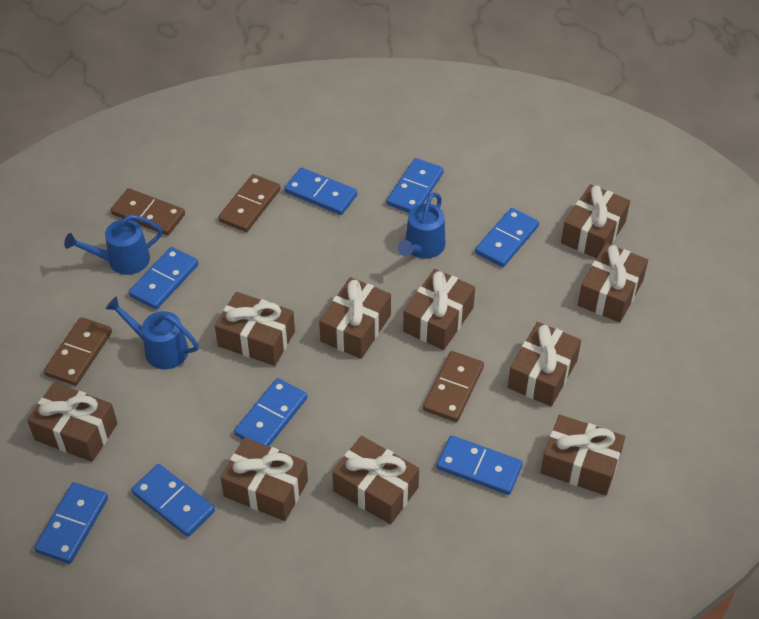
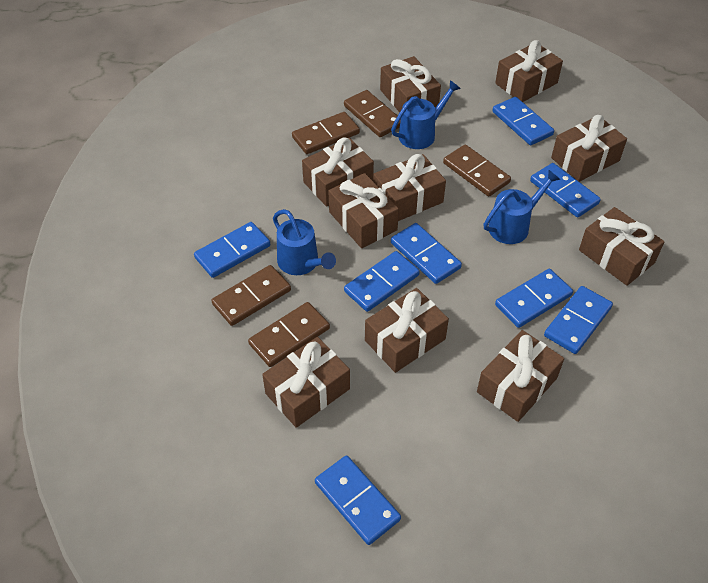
brown domino: [44,317,112,386] [111,188,185,235] [218,174,281,232] [423,351,484,422] = 4 -> [211,265,291,326] [248,302,330,367] [292,112,360,154] [344,90,401,137] [443,145,511,197] = 5

